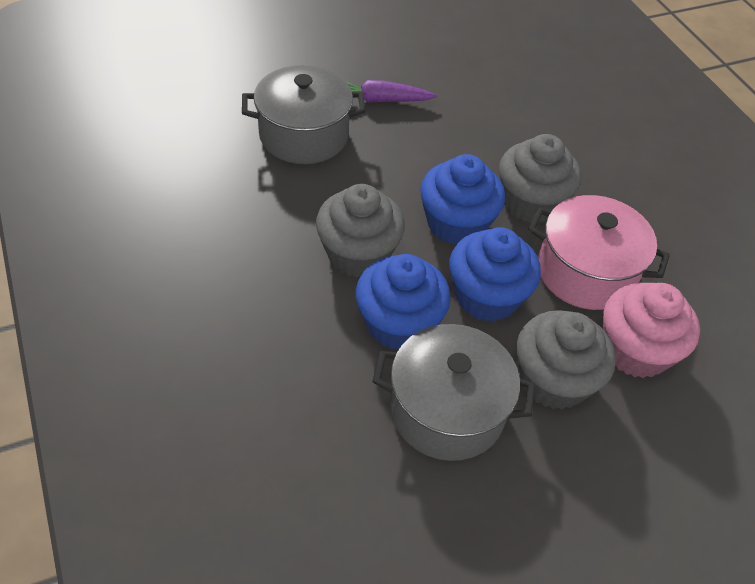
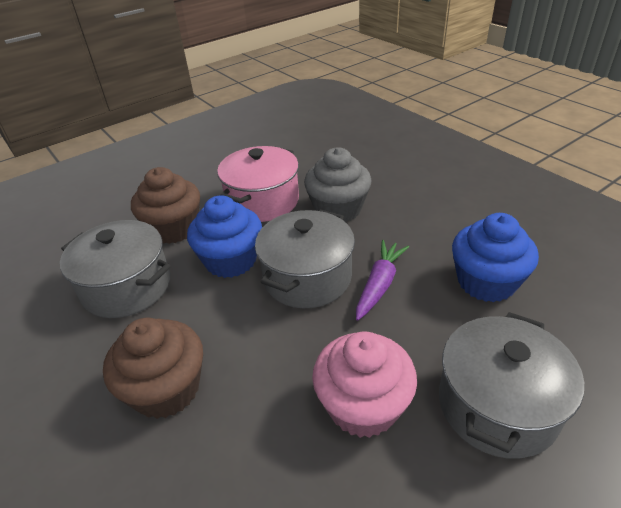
blue cupcake: [356,254,451,350] [420,154,505,245] [449,227,541,322] = 3 -> [187,195,262,278] [452,213,539,302] = 2
brown cupcake: none = 0 -> [103,318,203,419] [131,167,200,244] = 2
grey cupcake: [316,184,405,277] [499,134,581,223] [517,310,616,409] = 3 -> [304,147,372,222] = 1
grey pot: [242,65,366,164] [372,324,535,461] = 2 -> [60,220,171,318] [255,209,355,308] [439,312,584,459] = 3

